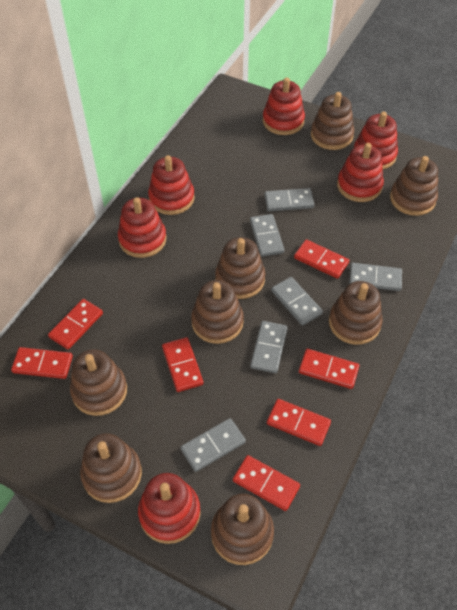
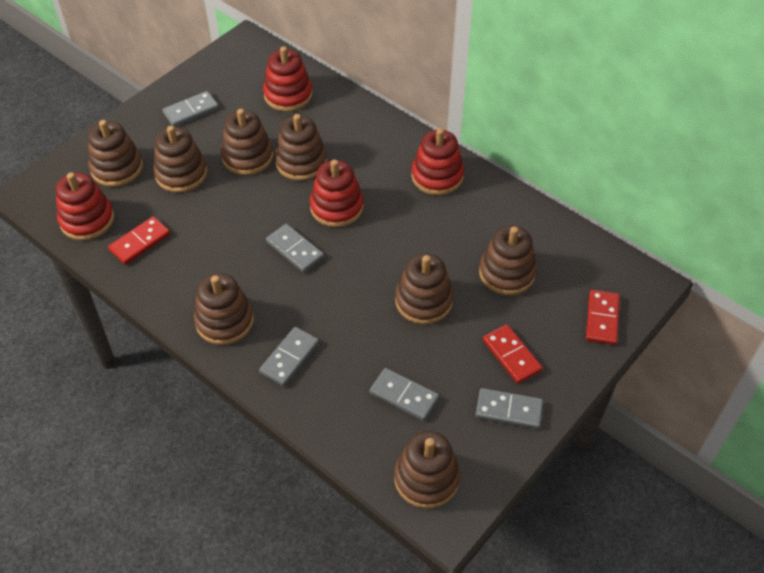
grey domino: [181,418,246,472] [250,214,284,257] [250,321,288,373] [265,188,314,211] [271,277,323,326] [349,263,402,291] = 6 -> [162,91,219,127] [259,327,319,386] [266,224,324,273] [369,368,439,421] [475,388,543,429] = 5
red domino: [11,347,73,379] [48,299,103,350] [162,337,203,392] [233,455,300,511] [267,399,331,446] [294,239,349,279] [299,349,359,389] = 7 -> [108,216,170,265] [483,324,543,384] [586,290,620,345] = 3
red stacking toy: [118,197,166,258] [138,473,201,544] [148,155,195,215] [263,77,305,135] [337,143,384,202] [354,112,398,170] = 6 -> [56,173,114,241] [263,46,313,112] [310,160,364,227] [411,128,464,195] = 4

